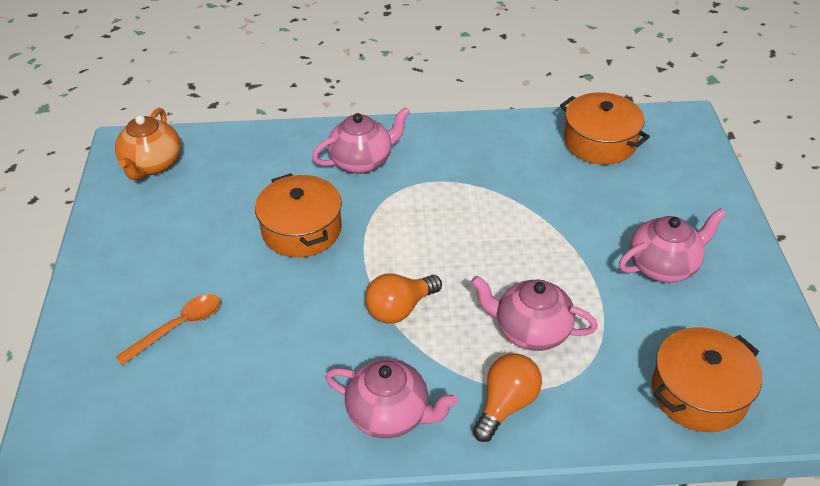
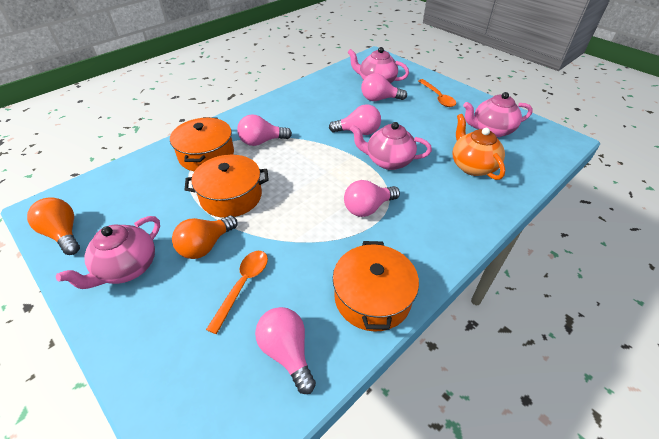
orange spoon: [116,294,220,365] = 1 -> [206,251,268,334] [418,79,456,107] = 2
pink light bulb: none = 0 -> [237,115,292,146] [255,307,316,394] [329,104,381,135] [344,180,400,217] [361,73,407,101] = 5

